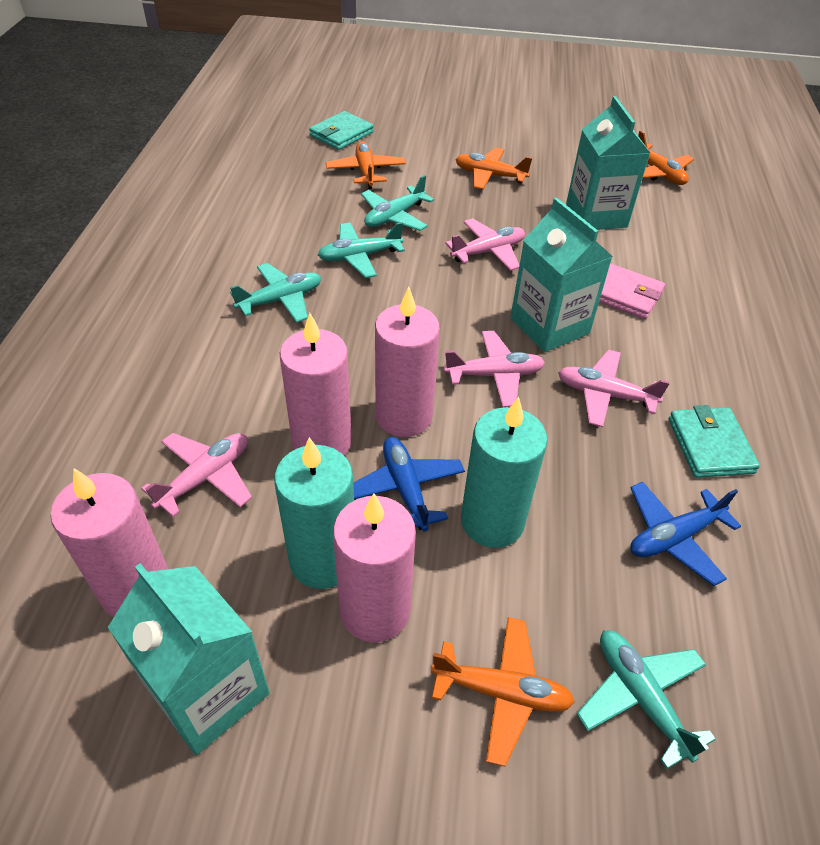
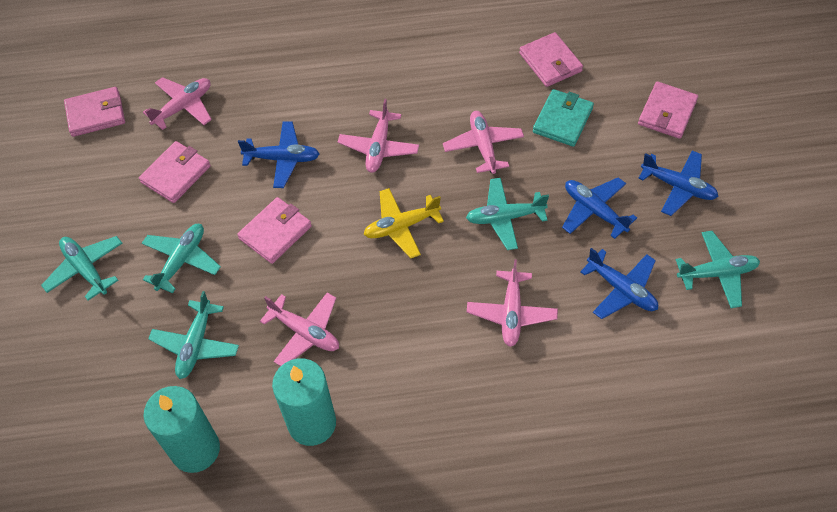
blue plane: [353,437,465,532] [630,482,741,586] = 2 -> [238,121,319,188] [562,177,637,239] [580,248,658,319] [638,151,718,216] = 4
orange plane: [326,141,406,189] [431,617,575,767] [455,148,532,189] [638,131,694,185] = 4 -> none = 0
pink candle: [50,468,168,617] [280,313,352,455] [333,494,416,642] [375,287,440,437] = 4 -> none = 0
pink plane: [141,433,252,517] [444,331,545,407] [445,218,525,271] [558,350,670,427] = 4 -> [143,77,212,130] [260,293,339,366] [338,99,419,173] [443,111,524,174] [467,259,558,347] = 5
pink wallet: [599,263,665,319] = 1 -> [64,87,125,137] [139,141,211,203] [237,197,312,264] [519,32,583,87] [638,82,698,139] = 5
turquoise carton: [108,563,270,755] [510,198,613,352] [566,96,650,230] = 3 -> none = 0
turquoise plane: [230,263,321,323] [318,222,405,278] [361,175,434,231] [577,630,716,769] = 4 -> [41,236,122,301] [142,224,221,293] [148,291,239,379] [466,178,549,250] [676,231,760,308] = 5
turquoise wallet: [309,111,374,150] [669,405,760,478] = 2 -> [533,89,594,147] = 1
yellow plane: none = 0 -> [363,188,444,258] = 1

